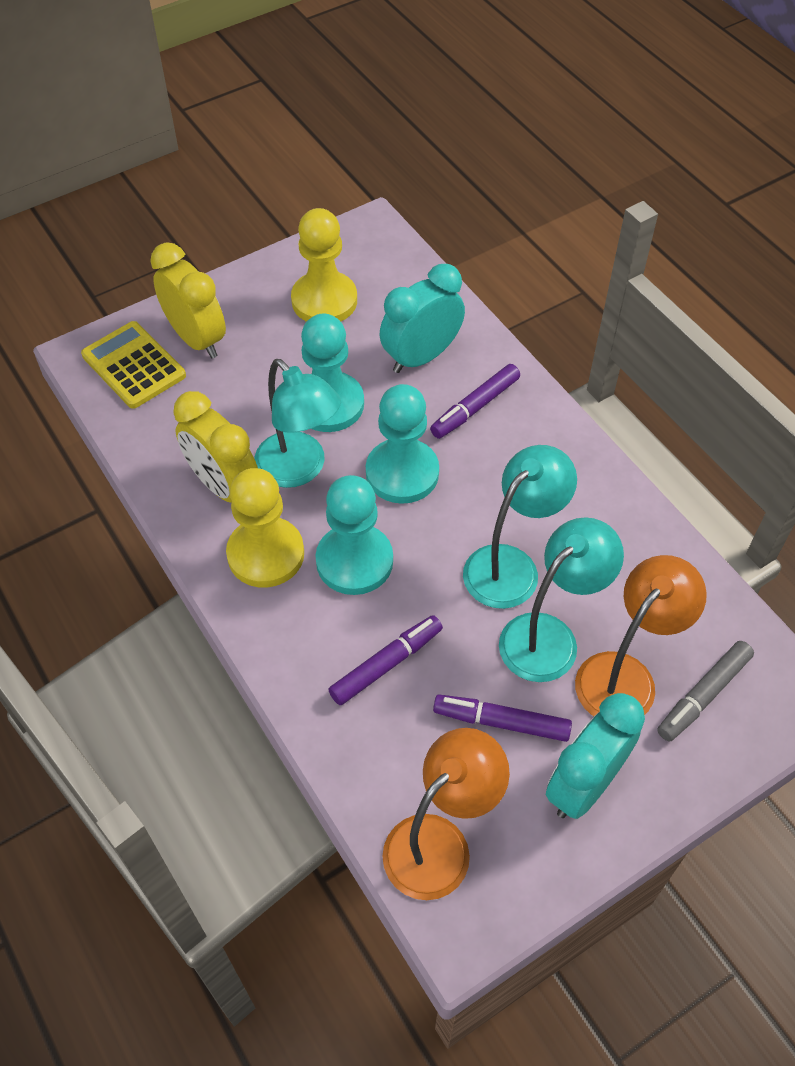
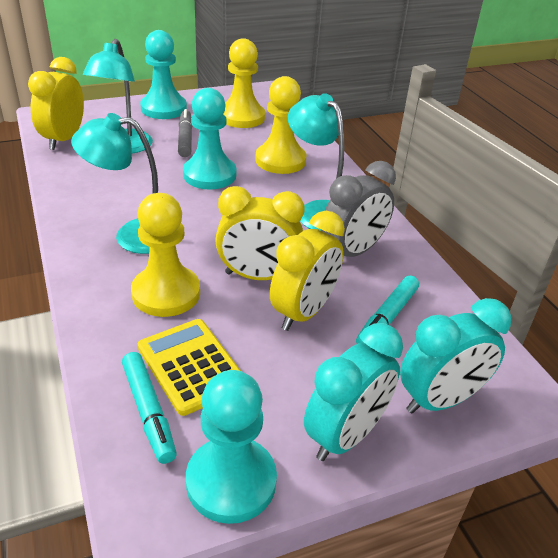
grey clock: none = 0 -> [321,161,396,257] = 1
orange lamp: [382,728,510,900] [575,555,707,716] = 2 -> none = 0
purple marker: [328,615,443,705] [430,364,520,439] [433,695,572,742] = 3 -> none = 0
turquoise marker: none = 0 -> [122,352,177,464] [356,275,419,344] = 2
yellow clock: [150,242,226,358] [173,391,258,503] = 2 -> [28,57,84,150] [215,186,305,280] [270,211,345,331] = 3
yellow pawn: [226,468,304,588] [291,208,357,322] = 2 -> [131,193,200,317] [223,38,265,128] [255,76,306,174] = 3

